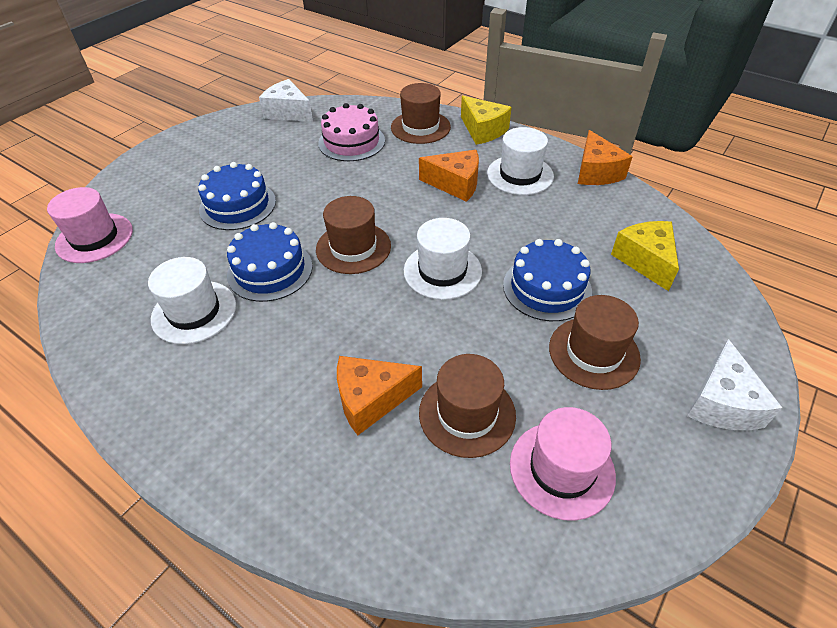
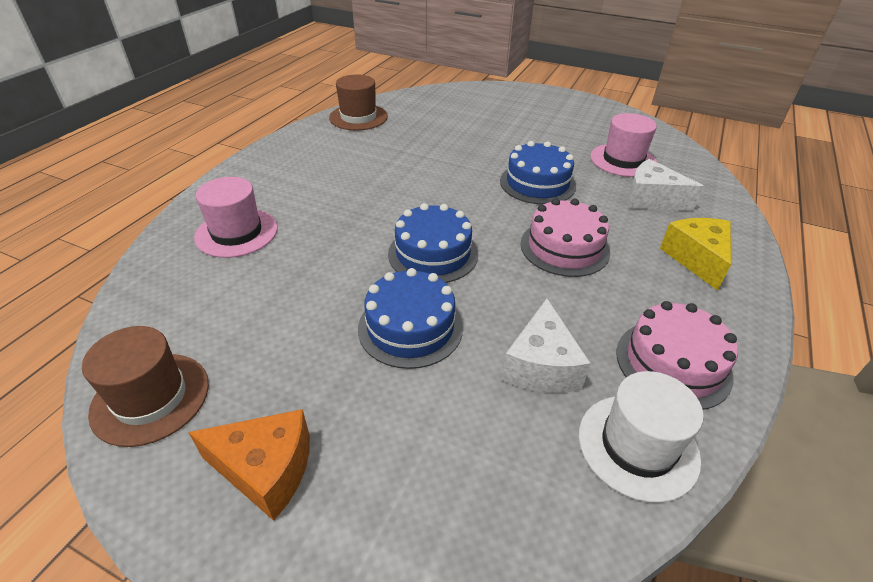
brown hat: [316,196,391,274] [391,83,451,144] [419,354,516,458] [549,295,641,390] = 4 -> [82,326,209,447] [329,74,388,130] = 2
orange cheese: [337,356,422,435] [419,150,479,202] [578,130,633,185] = 3 -> [188,409,310,521] = 1
pink cake: [318,103,385,161] = 1 -> [520,198,610,277] [616,301,738,410] = 2
white hat: [148,257,236,344] [404,218,482,300] [487,127,554,195] = 3 -> [579,371,704,503] = 1
yellow cheese: [461,96,512,145] [611,221,679,291] = 2 -> [660,218,731,291] = 1

